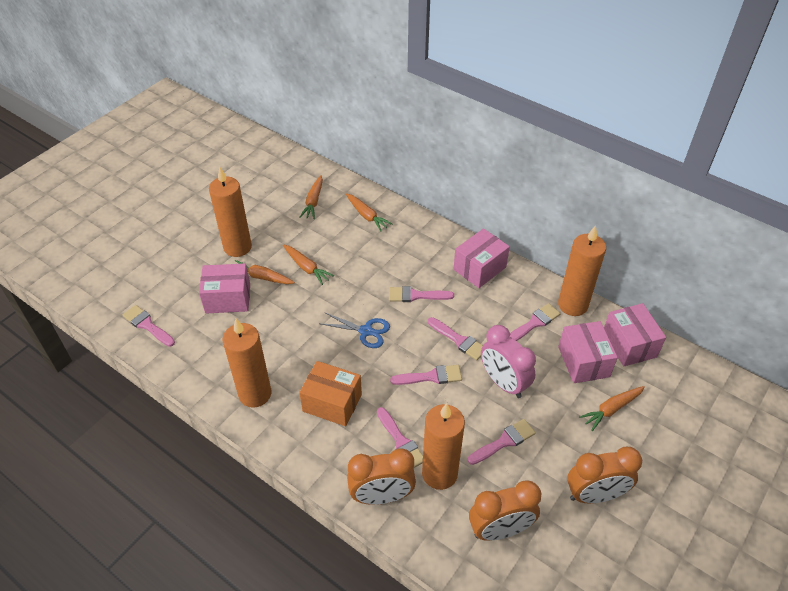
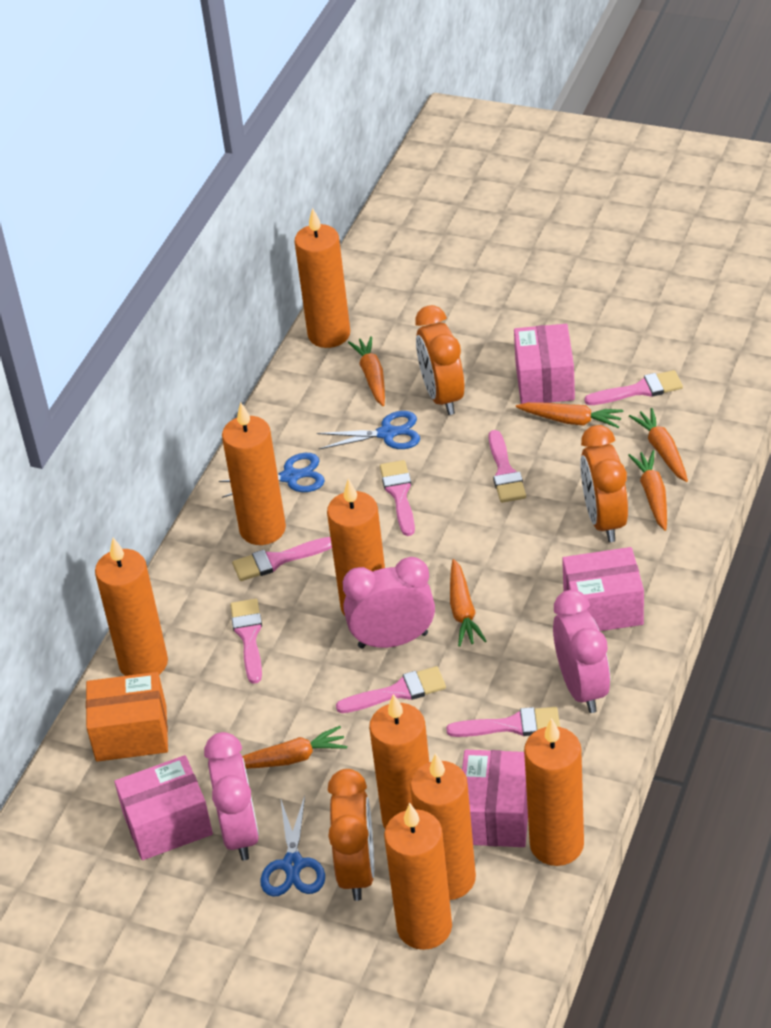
blue scissors: [321,312,390,348] = 1 -> [219,453,325,498] [260,796,325,897] [317,411,420,449] = 3
orange candle: [209,167,252,257] [222,319,271,408] [422,403,465,490] [558,226,606,316] = 4 -> [95,538,168,676] [222,402,286,545] [294,208,350,348] [327,479,385,616] [369,694,429,828] [384,803,452,950] [410,753,476,900] [524,718,584,866] = 8
orange carrot: [235,260,295,284] [283,244,334,285] [300,175,323,219] [346,193,392,231] [579,386,645,431] = 5 -> [242,726,347,769] [348,336,385,406] [450,559,486,647] [516,402,623,428] [628,450,667,531] [629,408,688,482] = 6
pink clock: [481,325,536,398] = 1 -> [204,732,259,860] [343,557,435,649] [553,590,610,713] = 3

